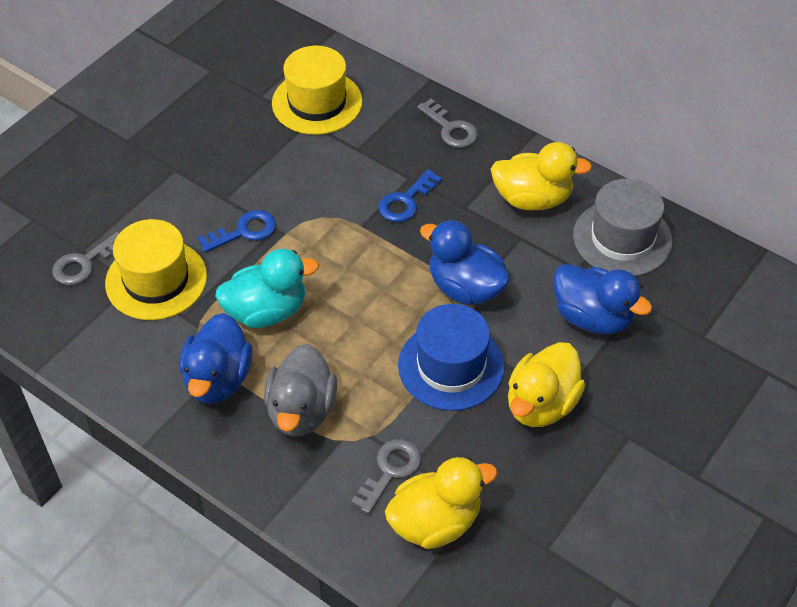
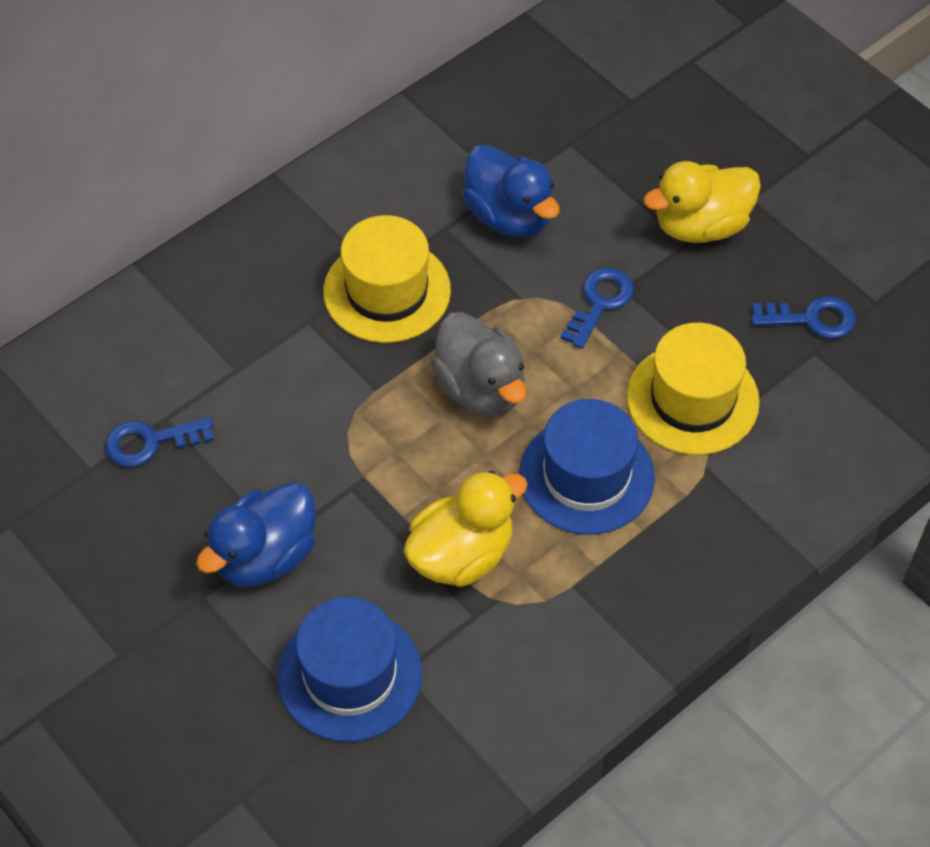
blue duck: [180,313,253,403] [420,220,510,305] [553,264,652,334] = 3 -> [196,482,316,587] [462,145,560,237] = 2
blue hat: [398,304,505,411] = 1 -> [277,597,422,742] [519,399,655,535] = 2
blue key: [198,210,276,253] [378,169,442,222] = 2 -> [105,417,214,467] [561,268,634,349] [751,296,856,339] = 3
grey hat: [573,179,673,276] = 1 -> none = 0
grey key: [52,232,119,285] [351,439,422,514] [418,99,478,148] = 3 -> none = 0
turquoise duck: [215,249,319,328] = 1 -> none = 0
yellow duck: [385,457,497,549] [491,142,592,210] [508,342,585,427] = 3 -> [404,470,528,587] [643,161,761,243] = 2

